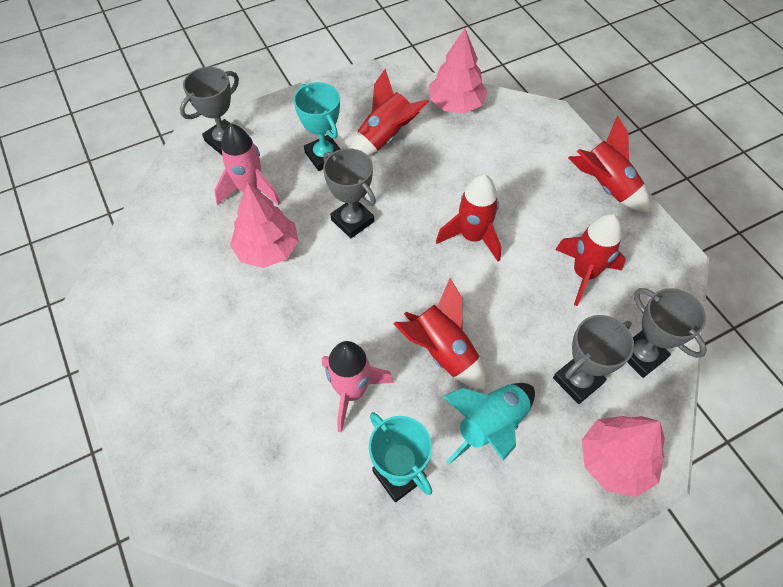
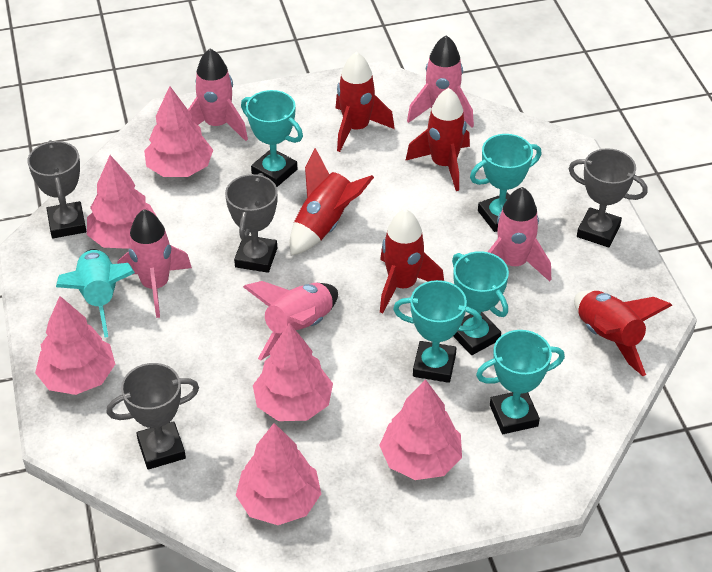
pink rocket: [214,124,280,205] [322,341,394,433] = 2 -> [117,209,192,318] [188,49,248,141] [243,281,338,360] [407,35,474,128] [488,187,551,281] = 5
pink tree: [230,183,299,268] [429,29,487,113] [582,416,665,497] = 3 -> [35,296,115,395] [87,155,156,249] [144,86,213,177] [236,423,321,525] [253,323,333,421] [379,379,462,480] = 6
turquoise trophy: [294,82,341,171] [369,412,432,502] = 2 -> [241,90,303,187] [393,280,482,383] [452,251,509,355] [470,134,541,232] [476,330,565,434] = 5

